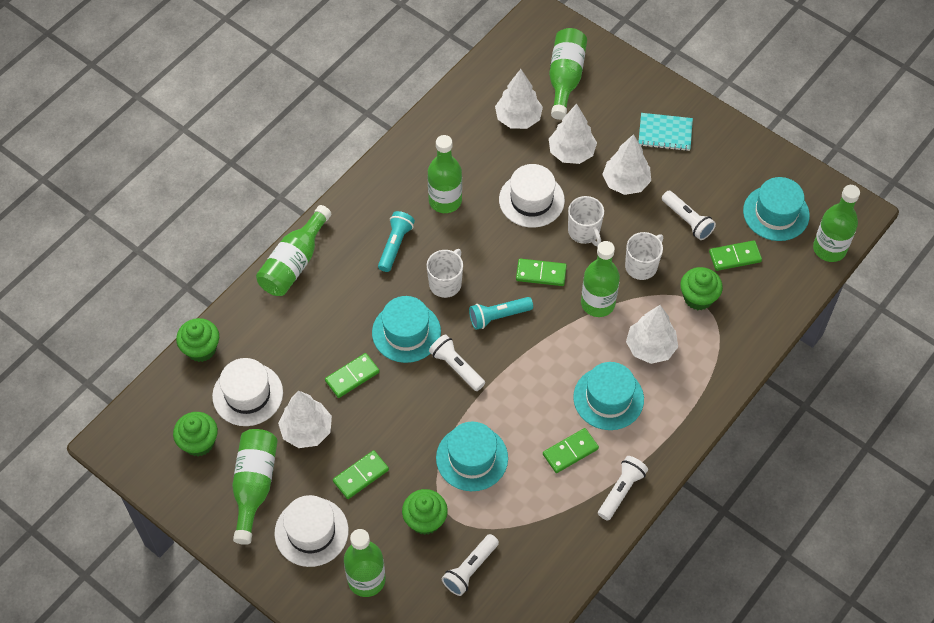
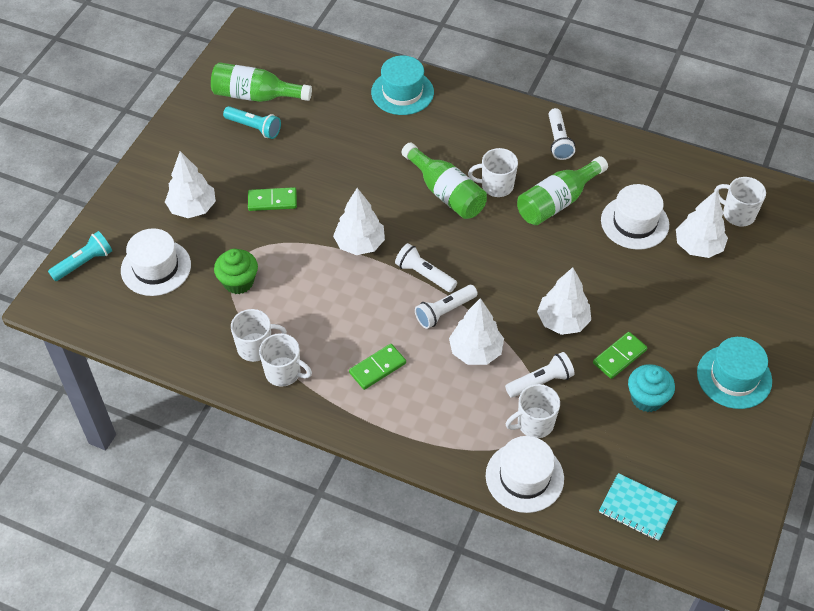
green bottle: [232,429,278,545] [256,205,331,296] [344,529,386,597] [428,135,462,213] [549,28,587,120] [581,241,620,317] [813,185,860,262] = 7 -> [211,62,312,102] [401,142,487,219] [517,156,608,225] = 3
green cupcake: [173,412,218,456] [176,318,219,362] [402,489,448,535] [680,267,723,310] = 4 -> [214,249,258,294] = 1
green domino: [325,353,380,398] [333,450,389,499] [516,259,567,286] [543,428,599,473] [709,240,762,271] = 5 -> [248,187,297,211] [349,344,406,390] [593,332,647,379] = 3
turquoise cupcake: none = 0 -> [628,364,675,412] = 1
turquoise hat: [372,296,441,363] [436,422,508,491] [573,362,644,430] [743,177,810,241] = 4 -> [371,55,434,115] [697,337,772,409] = 2
white mug: [427,249,463,298] [568,196,604,246] [625,232,663,280] = 3 -> [231,309,287,362] [259,333,312,387] [468,148,518,197] [506,384,560,438] [714,177,766,227] = 5

